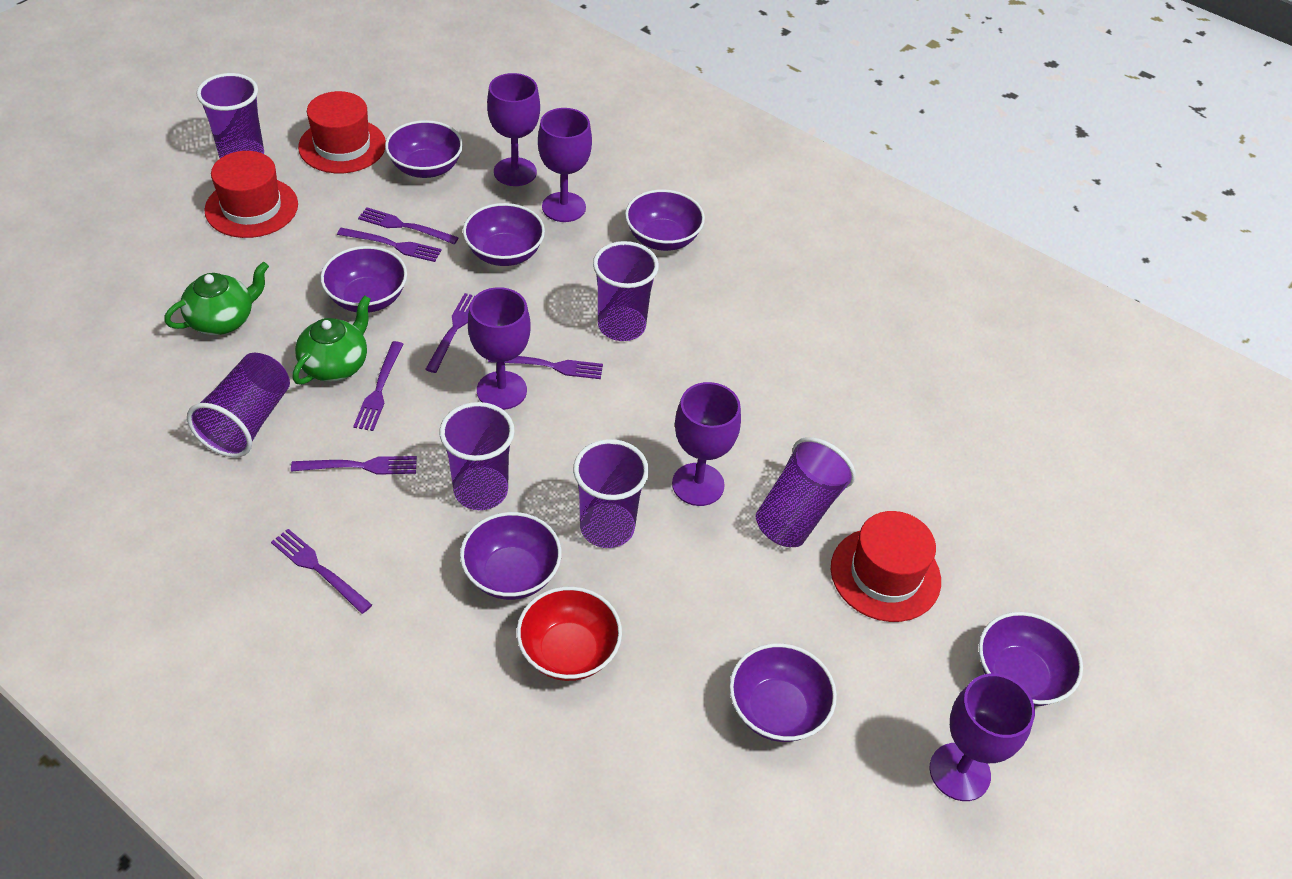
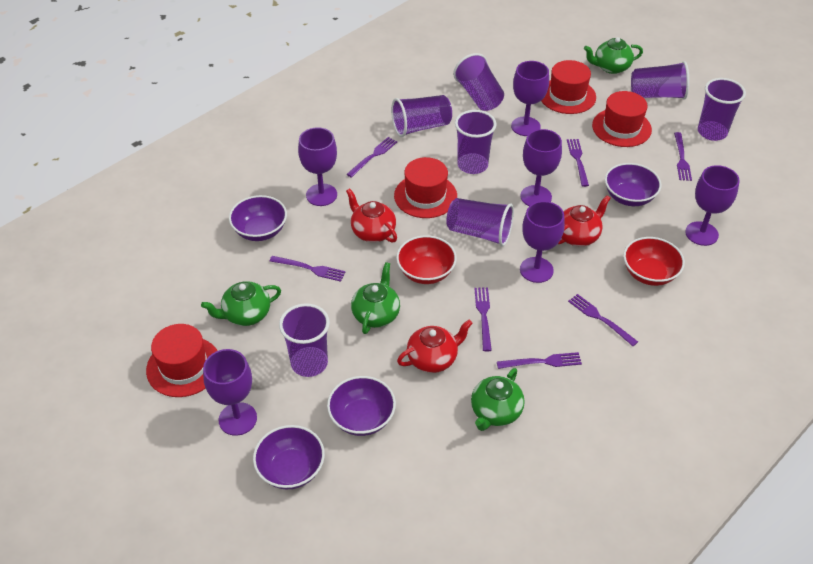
green teapot: [164,262,269,335] [293,295,371,385] = 2 -> [201,281,281,326] [351,262,400,334] [471,368,525,431] [584,37,643,74] = 4
purple bowl: [320,246,407,313] [385,120,463,178] [460,512,562,600] [463,203,545,266] [625,189,705,251] [729,643,837,742] [979,612,1083,706] = 7 -> [229,195,287,241] [253,425,325,490] [327,376,396,436] [605,163,661,206] = 4
purple cup: [187,353,290,458] [196,73,264,158] [439,402,515,510] [573,439,649,548] [593,241,659,341] [755,437,856,547] = 6 -> [279,303,330,377] [391,95,452,137] [446,198,514,246] [453,53,504,111] [455,110,497,174] [631,61,689,100] [698,78,746,141] = 7
purple goblet: [468,287,530,410] [487,73,540,186] [538,108,592,222] [672,382,741,506] [930,674,1035,801] = 5 -> [203,349,257,436] [298,127,337,206] [511,61,549,136] [520,129,562,206] [520,201,565,283] [685,165,739,246] = 6
red bowl: [517,587,622,681] = 1 -> [396,235,457,284] [623,237,685,286] = 2
red hat: [204,151,298,238] [298,91,386,173] [831,511,941,622] = 3 -> [146,324,218,397] [394,157,457,218] [541,60,596,114] [592,91,652,147] = 4
red teapot: none = 0 -> [346,188,397,243] [397,319,473,373] [558,195,611,247] = 3

